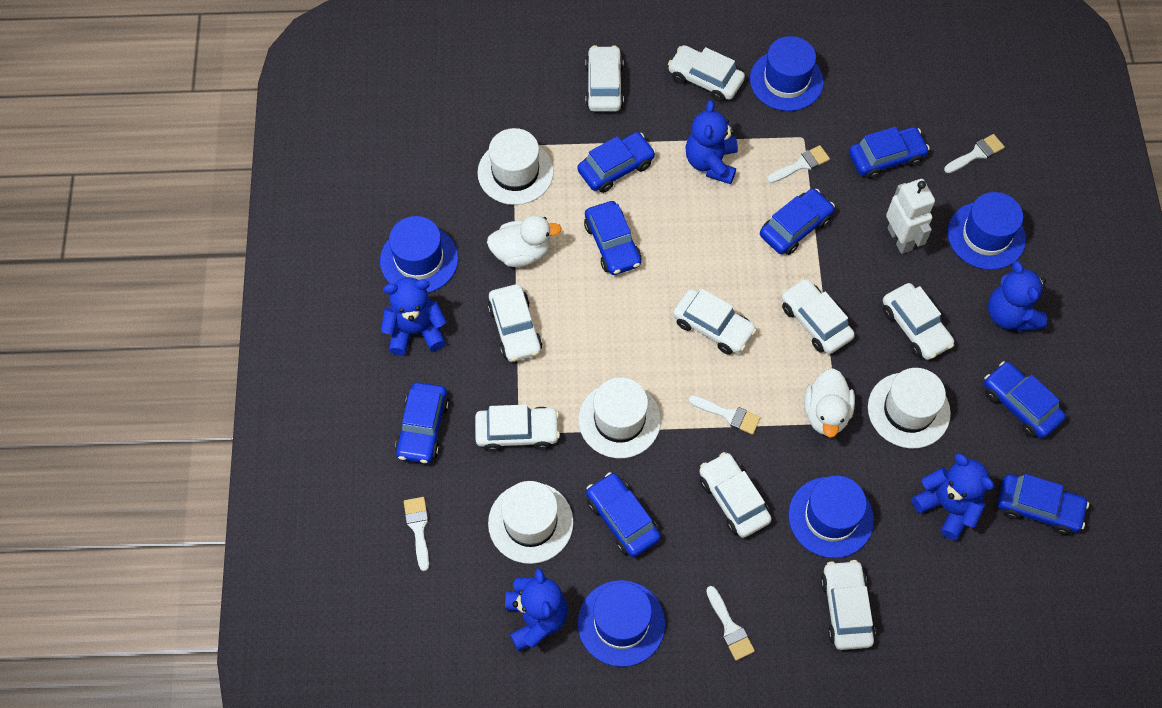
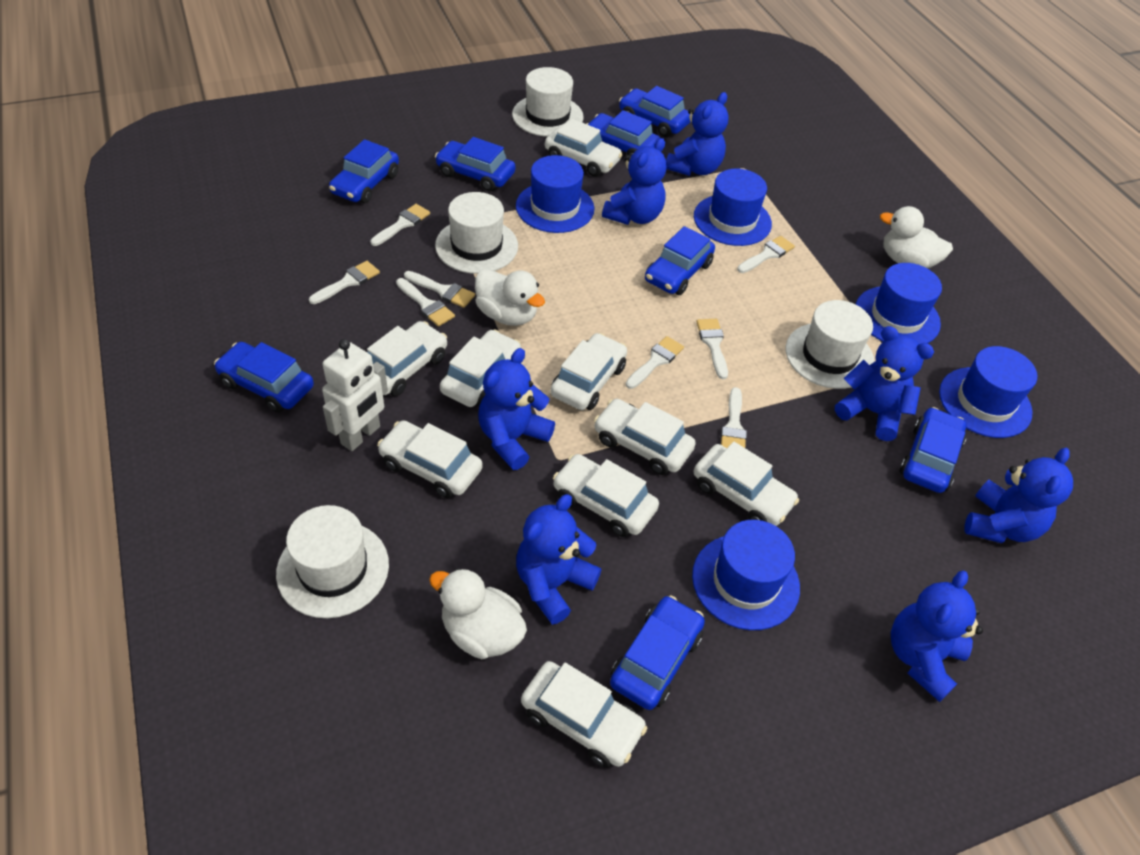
blue teddy bear: [381,277,447,356] [505,568,567,651] [685,100,738,184] [912,453,994,541] [988,261,1047,331] = 5 -> [478,348,555,470] [516,494,601,625] [602,138,667,225] [666,92,729,176] [835,326,934,441] [891,571,983,702] [964,448,1073,543] = 7
white brush: [404,497,429,571] [688,395,761,435] [706,586,755,661] [767,145,830,183] [944,134,1005,173] = 5 -> [309,261,380,304] [370,204,430,246] [396,278,455,327] [404,271,475,308] [626,336,684,389] [696,319,728,379] [721,387,747,448] [737,236,795,273] = 8
white duck: [487,215,562,267] [804,368,855,438] = 2 -> [429,568,527,659] [475,269,545,326] [880,206,953,269] = 3

